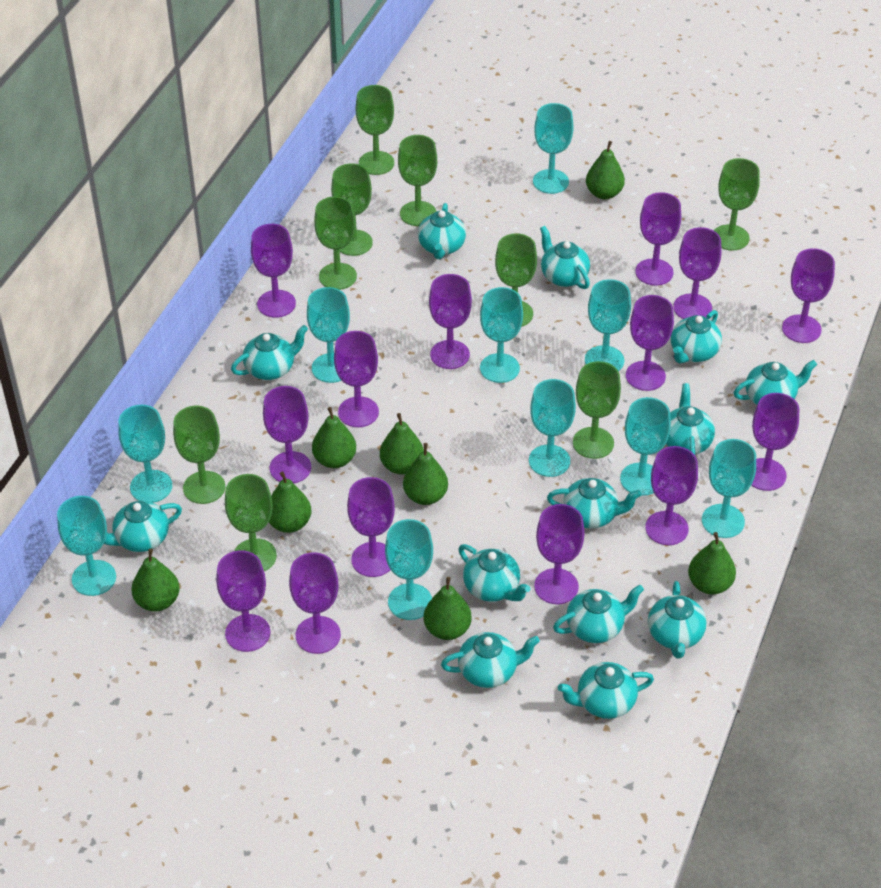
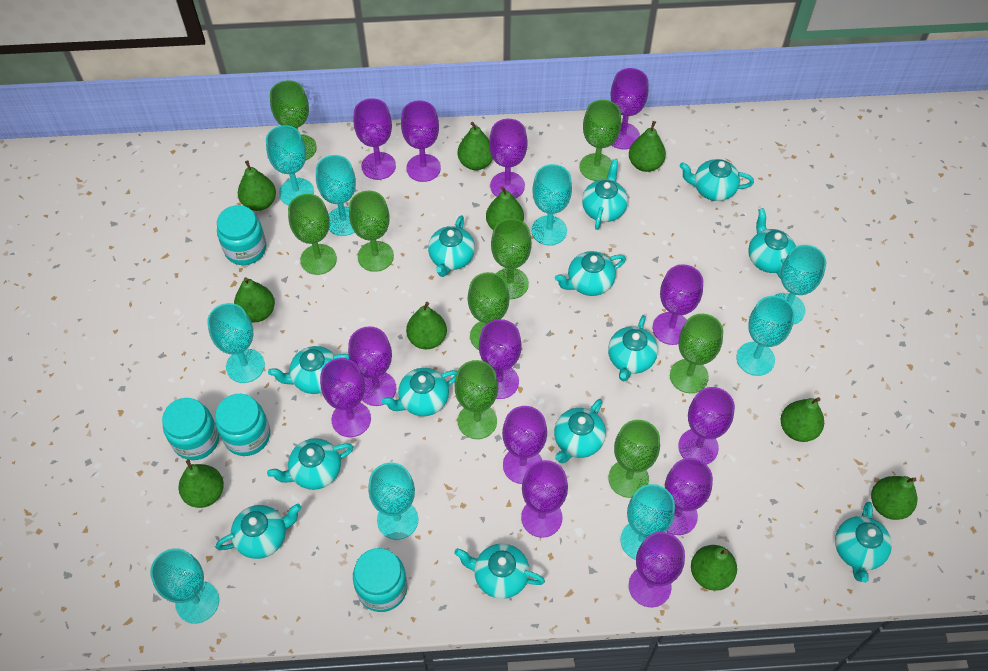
green pear: [131,549,180,612] [269,471,311,533] [312,407,356,468] [380,413,424,475] [403,443,448,505] [424,577,472,640] [586,141,625,199] [688,532,736,594] = 8 -> [179,460,224,508] [234,277,275,322] [238,160,276,211] [406,302,447,349] [458,122,493,170] [486,186,524,230] [629,121,666,172] [691,545,737,591] [781,397,824,442] [871,476,917,520] = 10
purple goblet: [216,550,270,652] [251,224,296,318] [263,386,311,483] [289,552,341,654] [334,331,379,427] [347,477,395,577] [429,274,472,369] [534,504,585,604] [626,295,674,391] [635,192,681,286] [645,446,698,545] [673,227,721,319] [751,393,799,491] [782,248,835,343] = 14 -> [320,358,371,437] [348,326,396,406] [354,98,396,180] [401,100,441,182] [479,319,522,399] [489,119,527,198] [502,406,547,484] [521,460,568,538] [611,68,649,149] [629,532,685,607] [653,264,703,345] [665,458,713,535] [678,387,735,465] = 13
turquoise goblet: [57,496,116,596] [118,405,172,503] [307,287,350,383] [385,519,433,620] [480,287,523,383] [529,379,576,477] [533,103,574,194] [585,279,631,371] [620,397,671,496] [702,439,756,538] = 10 -> [150,548,219,623] [207,303,265,383] [266,125,314,206] [316,155,356,236] [368,463,418,540] [531,164,572,245] [620,484,675,560] [736,296,795,376] [774,245,826,325] = 9
turquoise jar: none = 0 -> [162,398,219,460] [215,394,270,456] [217,205,267,265] [353,548,408,612] = 4

